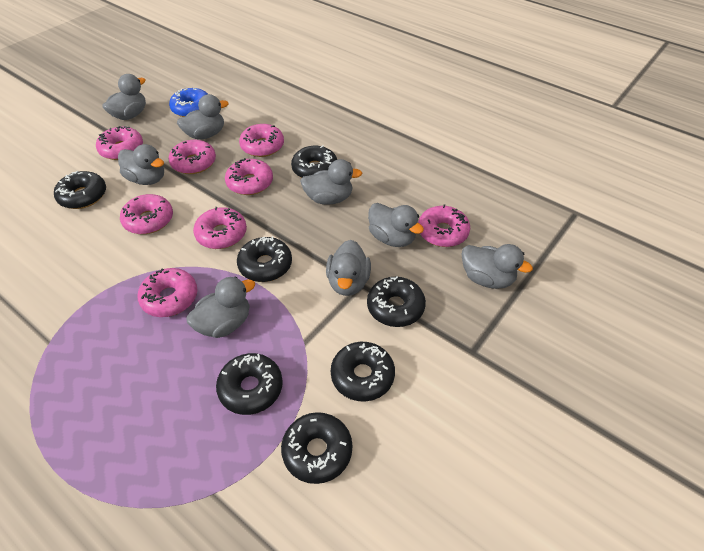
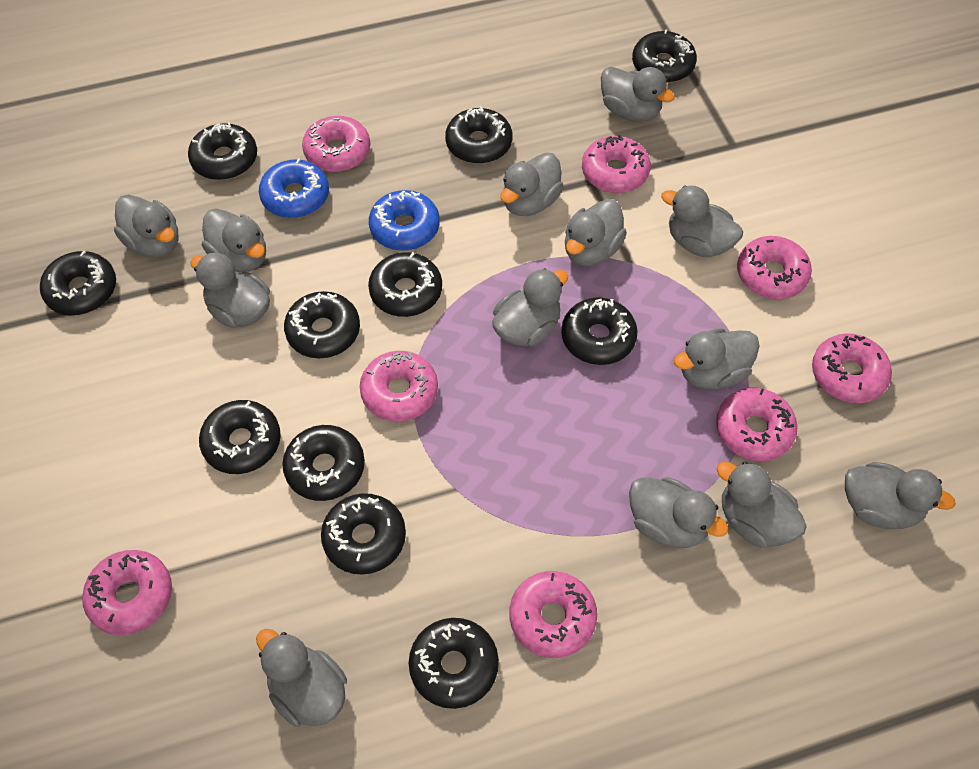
black donut: [54,171,106,209] [216,353,283,415] [237,236,292,282] [281,412,353,484] [291,145,337,178] [331,342,395,402] [367,276,426,327] = 7 -> [40,250,116,315] [188,122,257,180] [199,400,281,474] [282,425,365,501] [284,291,360,358] [321,493,406,575] [368,252,442,317] [409,618,499,709] [445,106,513,164] [561,297,638,365] [632,29,697,83] = 11
blue donut: [169,88,208,117] = 1 -> [259,158,329,218] [369,190,440,251] = 2
grey duck: [102,74,146,120] [118,144,164,185] [177,94,229,140] [186,277,255,338] [300,159,362,205] [326,240,371,296] [368,203,424,247] [461,244,533,289] = 8 -> [114,195,178,257] [190,252,270,328] [202,208,266,272] [256,629,347,727] [492,268,568,347] [500,153,564,216] [565,199,627,266] [601,66,675,122] [629,477,728,548] [661,186,743,257] [674,328,759,389] [717,462,807,548] [845,462,956,529] = 13

